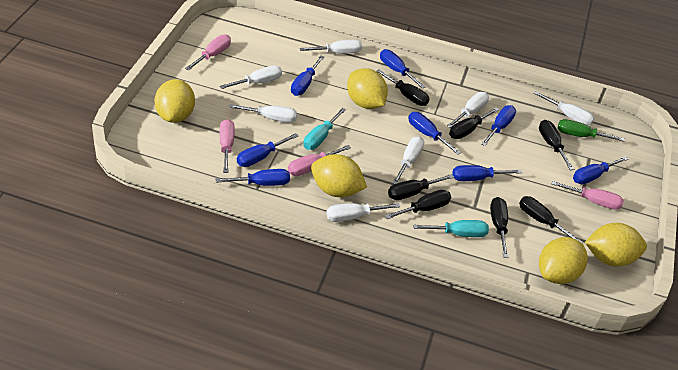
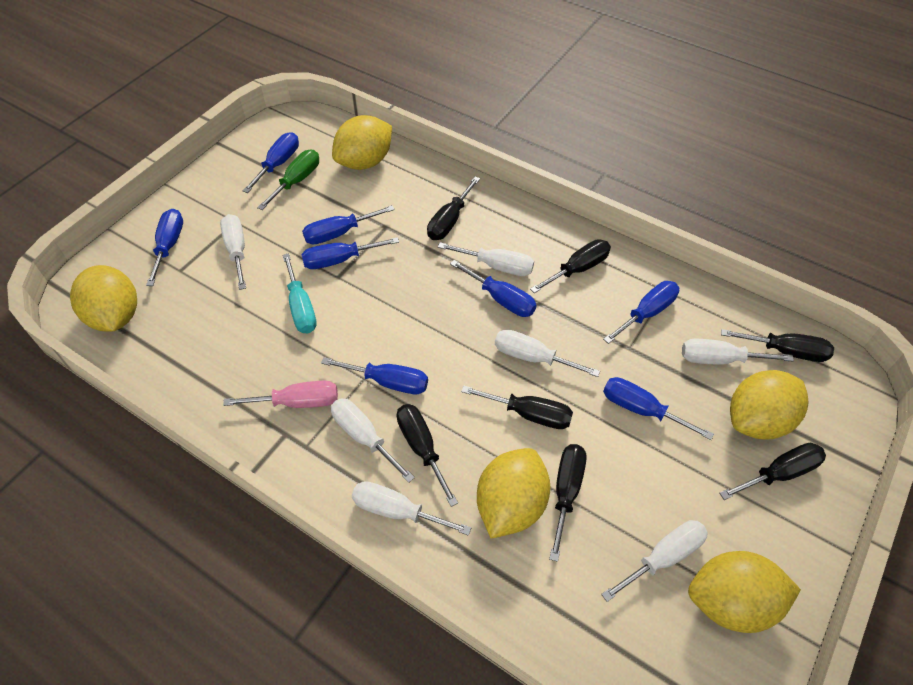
pink screwdriver: [185,35,231,70] [220,119,235,173] [288,145,351,176] [552,181,624,210] = 4 -> [223,380,338,408] = 1
turquoise screwdriver: [303,108,346,150] [413,220,489,237] = 2 -> [282,253,317,333] = 1

